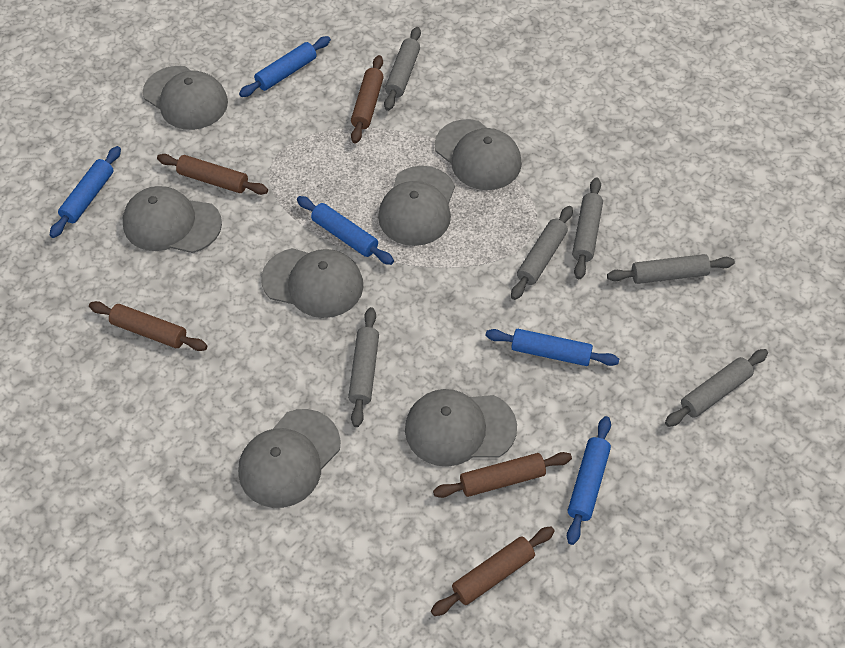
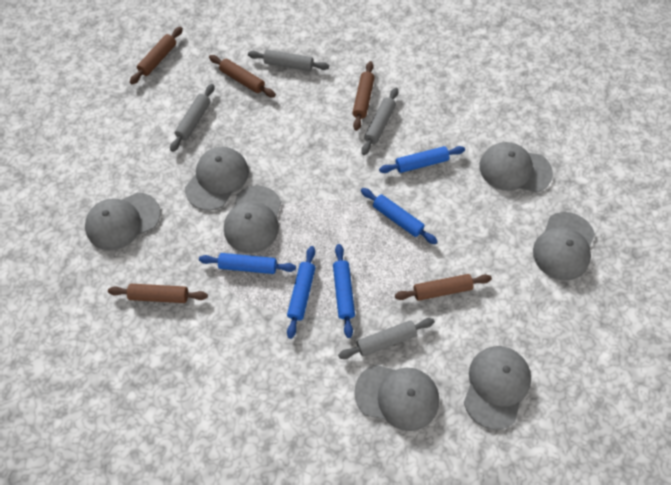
grey rolling pin: [348,307,379,427] [384,27,421,111] [511,206,573,300] [572,178,603,279] [607,254,735,284] [665,349,768,427] = 6 -> [170,84,214,152] [248,50,329,71] [338,318,435,359] [361,88,398,155] = 4

